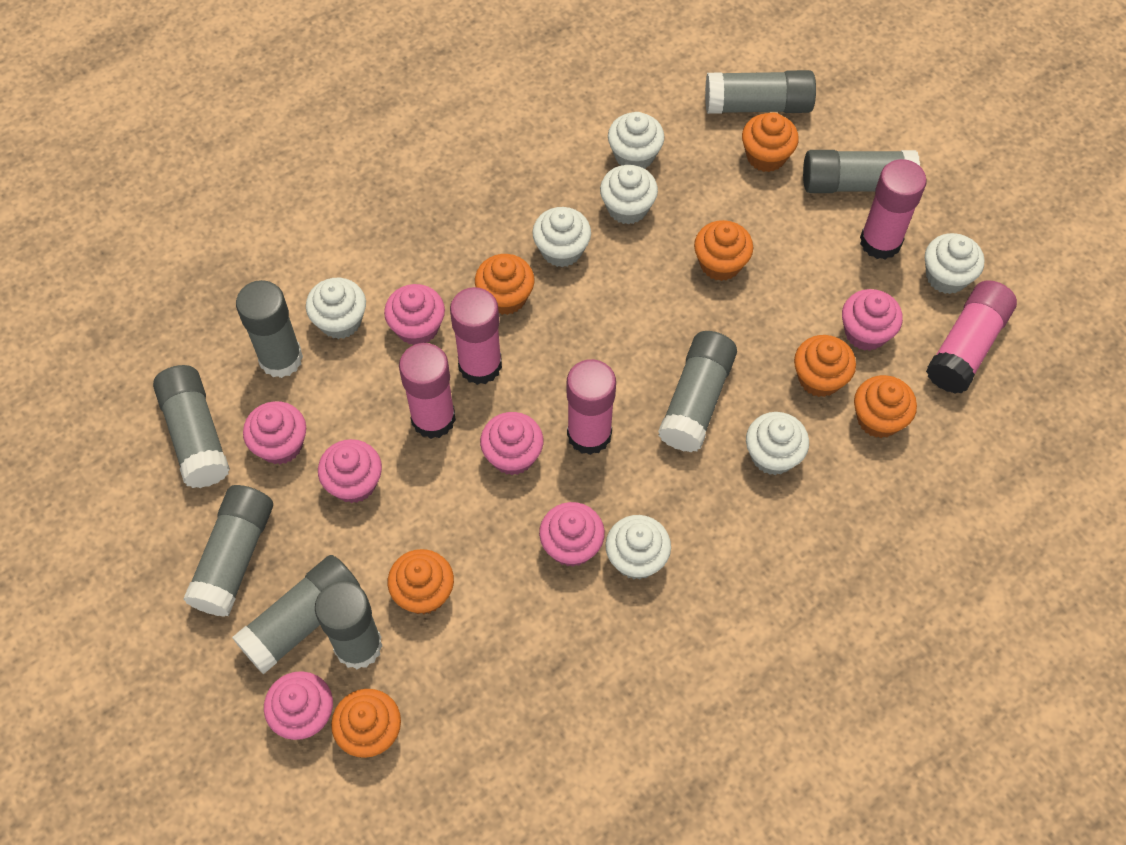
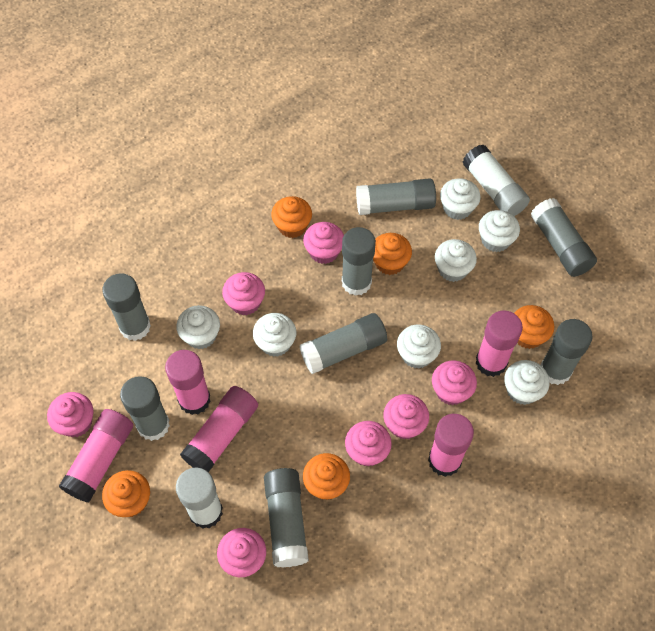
orange cupcake: [331,689,401,758] [388,549,454,614] [475,254,534,315] [694,220,753,281] [742,113,799,172] [794,335,856,397] [854,375,917,438] = 7 -> [102,470,150,517] [271,196,312,238] [303,453,350,500] [373,233,412,275] [514,305,554,349] = 5
white glue stick: none = 0 -> [176,467,223,529] [463,145,530,216] = 2

